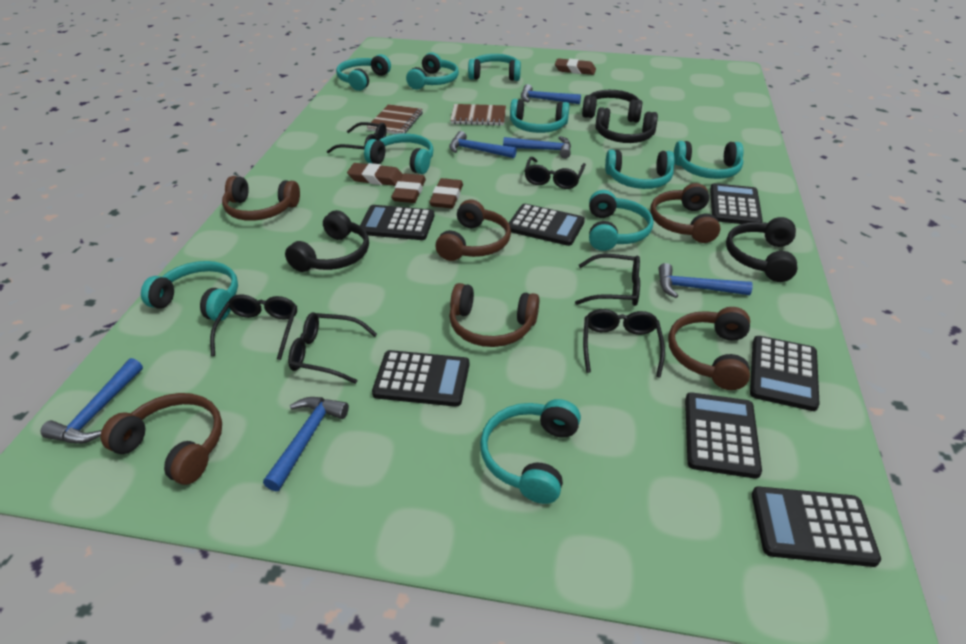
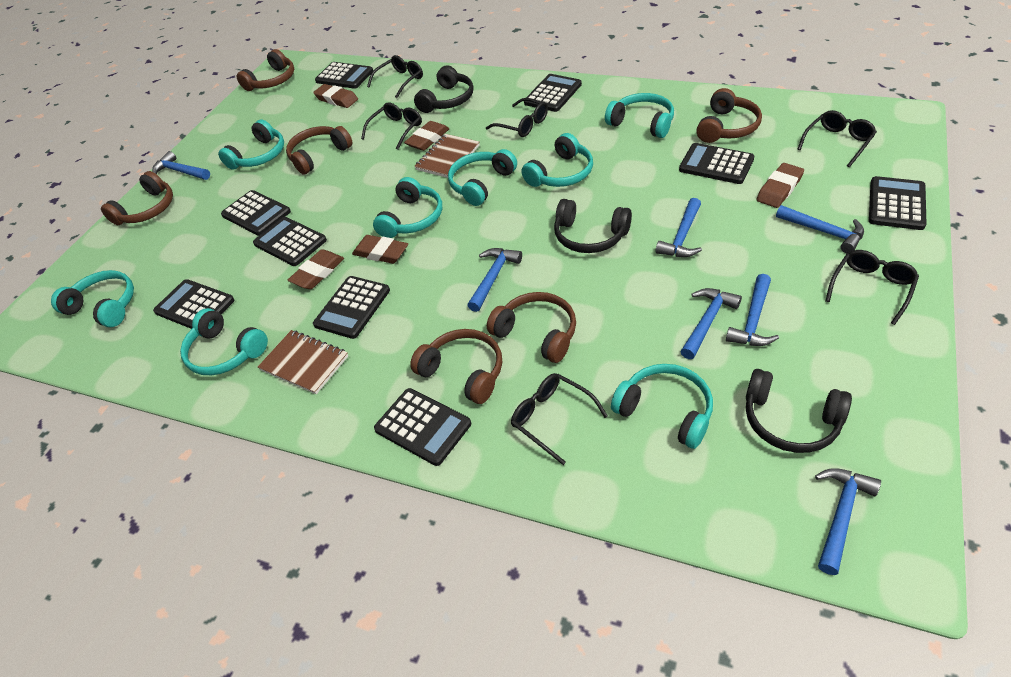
black calculator: [360,205,434,240] [372,350,469,407] [509,204,585,246] [685,392,762,479] [710,183,763,224] [750,336,820,411] [752,486,881,567] = 7 -> [153,279,234,329] [221,190,291,236] [253,217,327,266] [313,276,390,339] [315,62,373,89] [374,388,471,466] [524,74,582,112] [679,143,754,184] [869,176,927,230] = 9
black headphones: [285,210,369,272] [582,90,642,122] [595,107,658,143] [726,217,797,282] = 4 -> [414,65,474,113] [554,199,632,253] [746,369,852,453] = 3
blue hammer: [41,358,143,444] [263,397,349,491] [449,131,517,158] [503,136,571,158] [521,84,581,104] [658,263,753,298] = 6 -> [152,151,210,180] [467,248,522,312] [656,198,702,257] [680,288,742,359] [726,274,779,346] [776,205,864,253] [815,468,881,575] = 7
brown eraser: [347,163,402,186] [391,173,426,203] [429,178,463,208] [555,58,596,75] = 4 -> [288,249,344,289] [313,84,358,108] [352,235,408,264] [404,121,450,151] [756,163,804,208] = 5
turquoise headphones: [141,261,238,321] [336,54,391,91] [364,134,434,174] [406,52,459,89] [468,54,521,81] [480,399,581,504] [510,99,569,133] [589,190,653,251] [605,149,675,189] [674,141,743,179] = 10 -> [51,270,134,328] [180,308,268,375] [218,119,284,170] [373,177,442,238] [448,149,517,206] [521,133,593,187] [605,93,674,138] [611,364,713,449] = 8

